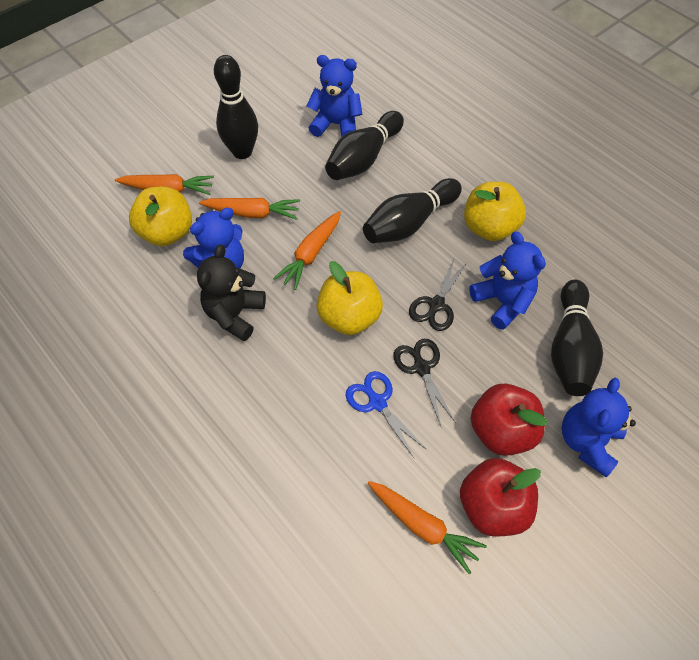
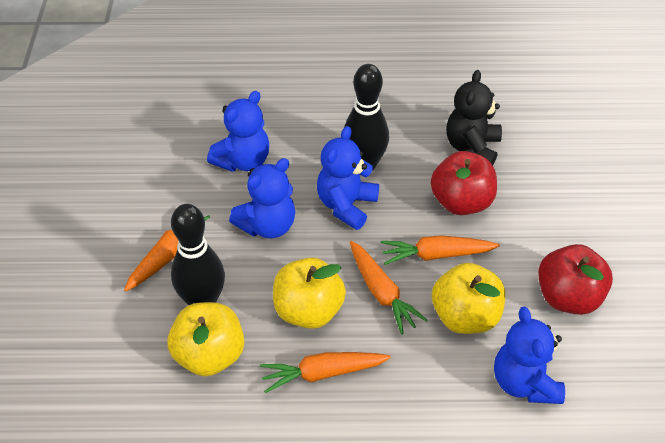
black bowling pin: [214,55,258,159] [325,111,404,180] [363,178,462,243] [551,280,603,396] = 4 -> [171,204,225,305] [344,64,389,171] = 2
black scissors: [393,339,456,426] [409,257,468,331] = 2 -> none = 0
blue scissors: [345,371,427,458] = 1 -> none = 0

